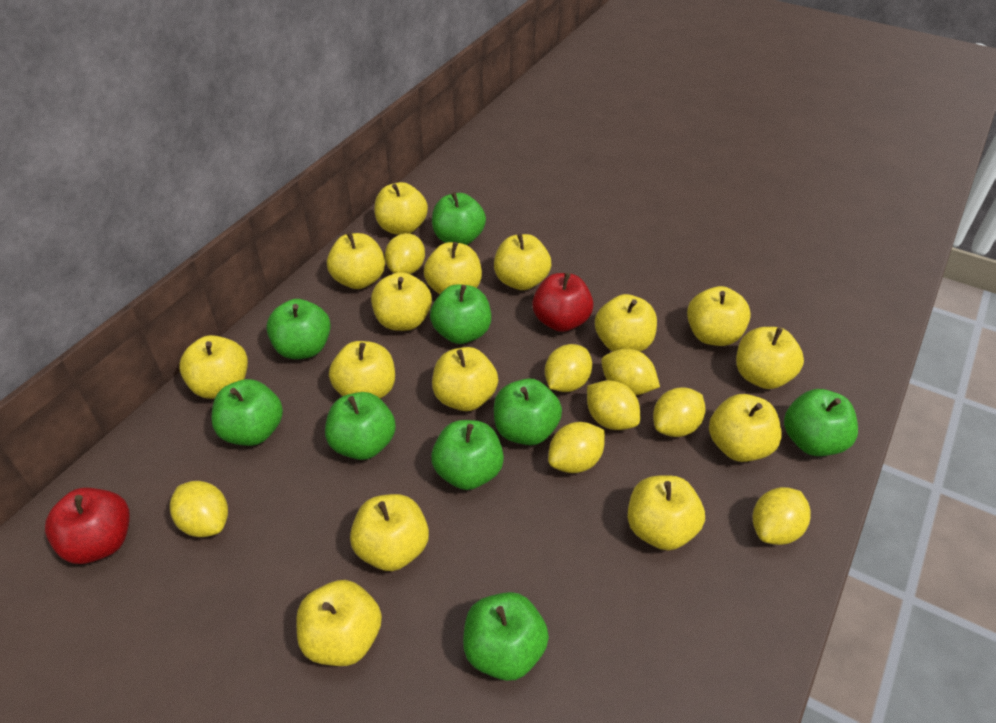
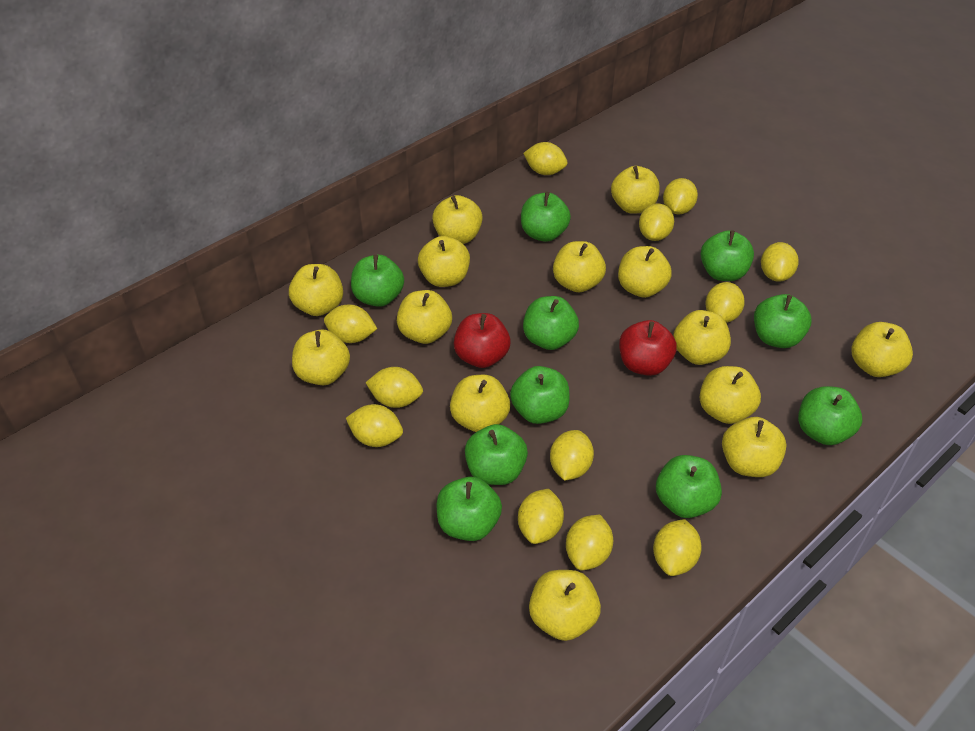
green apple: [211,379,283,446] [266,299,331,359] [325,392,396,460] [430,284,491,344] [431,420,504,490] [432,192,486,245] [463,592,549,681] [494,378,562,445] [784,389,858,456] = 9 -> [351,255,404,307] [437,477,502,541] [465,424,528,485] [510,366,570,424] [521,192,571,242] [523,296,579,350] [656,455,722,518] [701,230,754,281] [754,294,811,348] [798,386,862,445] = 10
yellow apple: [179,335,248,399] [296,580,382,666] [327,232,385,289] [329,341,395,399] [350,494,429,571] [371,272,432,331] [375,182,428,235] [424,242,482,294] [432,347,498,411] [494,233,551,290] [595,294,657,352] [627,475,705,550] [687,286,751,346] [709,394,782,462] [736,327,804,389] = 15 -> [289,264,343,316] [292,329,350,385] [397,290,452,344] [418,236,470,287] [432,195,483,244] [450,375,510,432] [529,570,601,641] [553,241,606,292] [611,166,660,214] [618,246,672,298] [673,310,731,365] [699,366,761,424] [722,417,787,477] [852,322,913,377] = 14
yellow lemon: [170,481,228,537] [385,233,425,274] [545,344,592,392] [548,422,605,473] [587,380,640,430] [601,349,660,395] [653,387,705,437] [753,487,811,545] = 8 -> [324,304,377,343] [346,404,403,447] [366,367,423,408] [518,489,564,544] [523,142,568,175] [550,430,594,480] [566,515,613,570] [639,203,674,241] [653,519,702,576] [663,178,698,214] [705,282,745,323] [761,242,799,282] = 12

